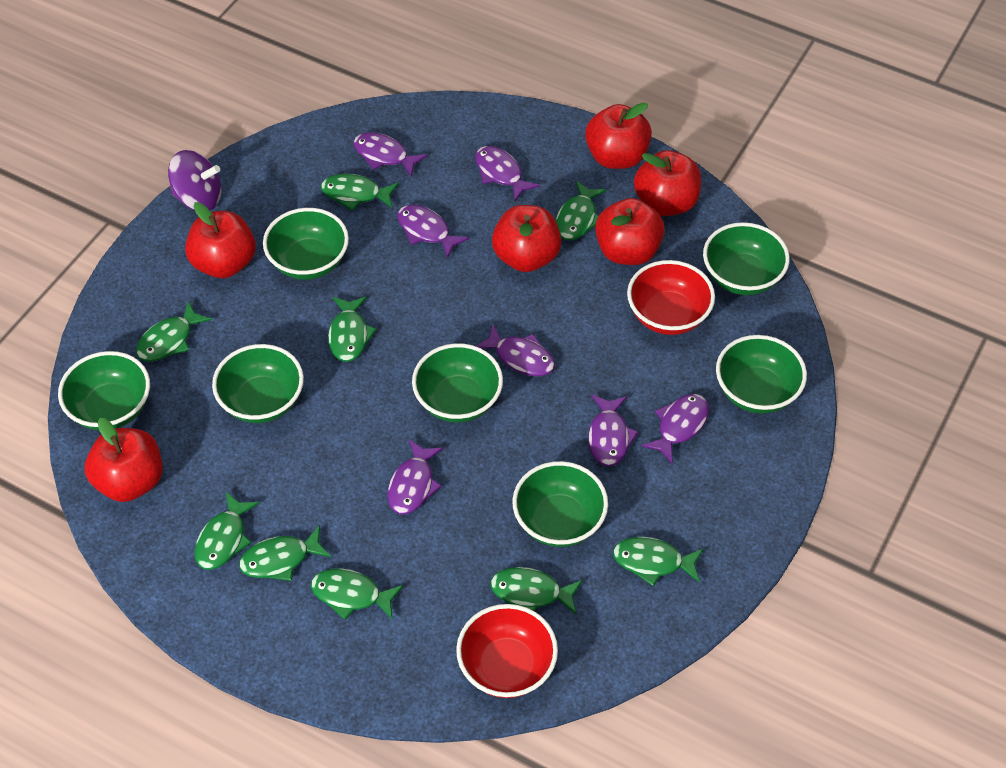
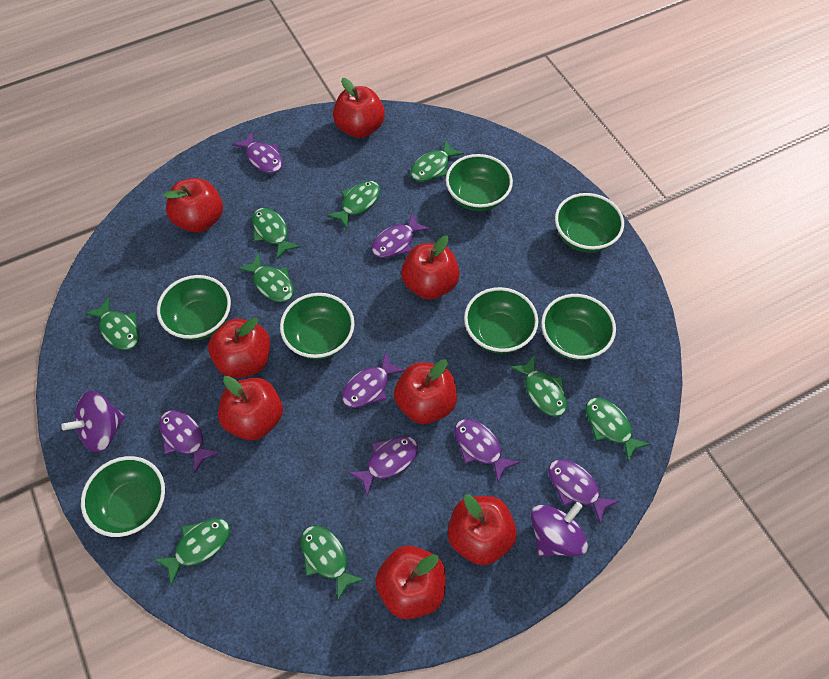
purple spinning top: [168,150,222,210] = 1 -> [61,391,126,453] [531,502,588,557] = 2
red apple: [85,418,163,502] [185,202,256,278] [492,205,562,272] [585,103,652,169] [595,198,665,265] [634,150,701,216] = 6 -> [164,178,223,233] [208,318,270,378] [218,376,283,440] [333,78,385,138] [375,546,446,619] [394,359,457,424] [401,236,460,300] [448,495,517,565] = 8
red bowl: [456,604,558,698] [627,260,715,335] = 2 -> none = 0

